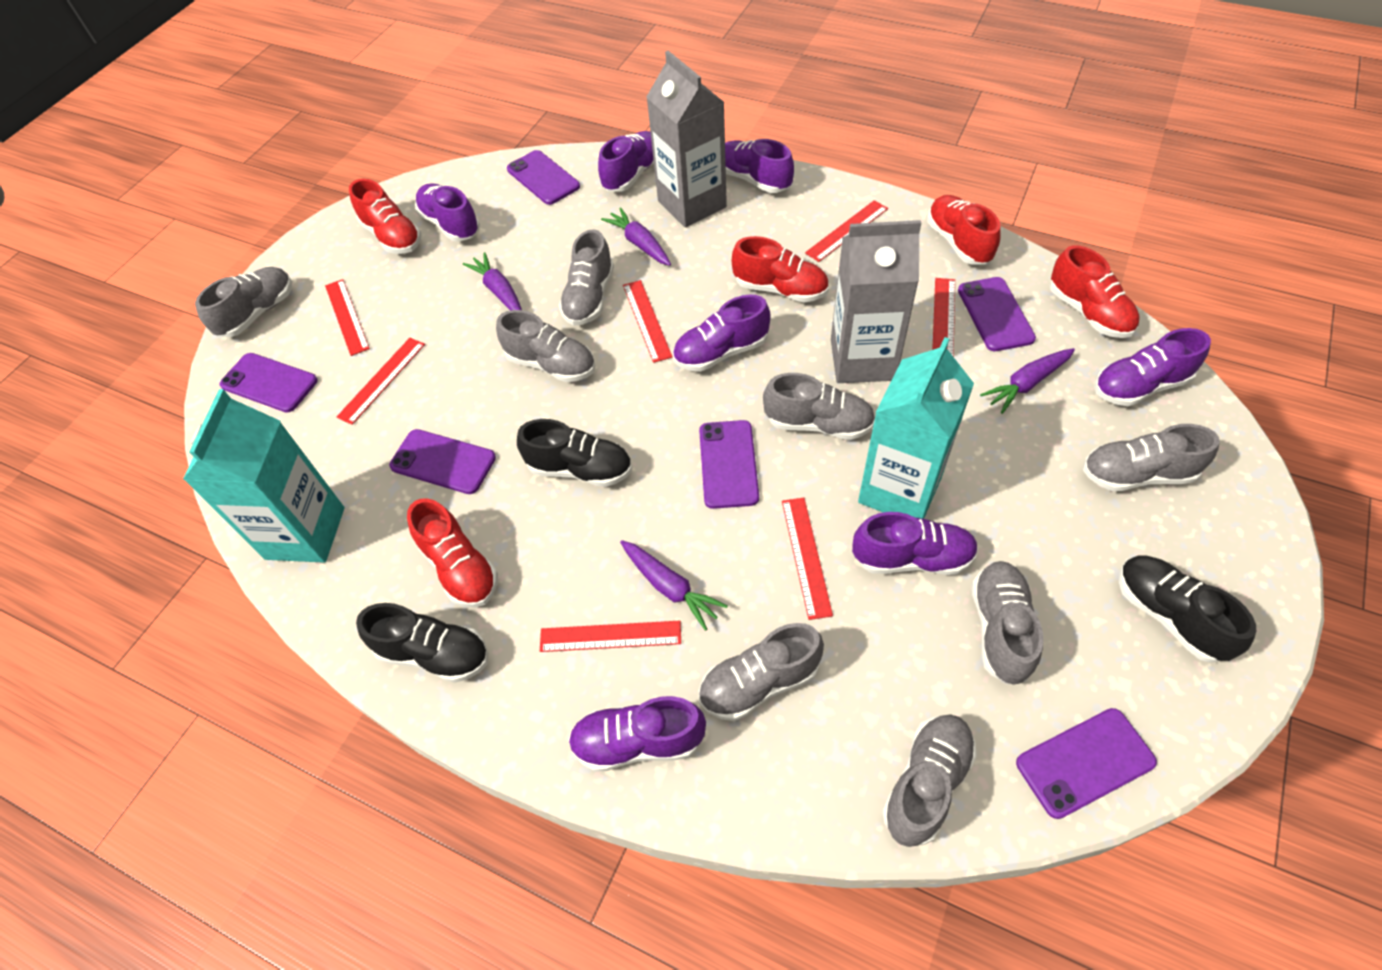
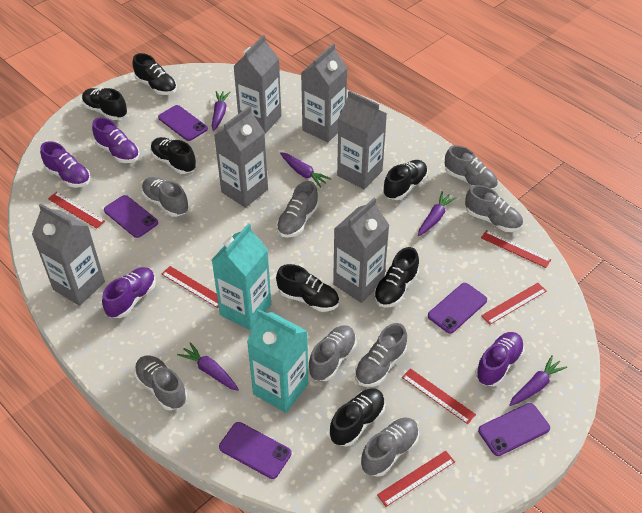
black shoe: [356,603,488,683] [517,419,632,487] [1119,556,1256,663] = 3 -> [82,88,127,120] [132,53,177,95] [150,137,196,174] [276,264,339,312] [330,389,385,447] [374,247,419,307] [383,160,428,200] = 7
grey carton: [647,51,727,227] [831,220,921,383] = 2 -> [32,203,105,306] [214,106,268,208] [234,35,281,134] [301,43,347,142] [333,198,390,303] [337,91,387,189] = 6
purple carrot: [463,252,522,310] [601,207,671,266] [620,540,728,631] [980,348,1075,414] = 4 -> [177,342,239,391] [212,91,230,131] [280,152,331,188] [418,191,457,236] [509,355,567,406] = 5
purple phone: [219,353,318,413] [389,429,496,494] [507,150,580,205] [699,420,759,509] [958,277,1036,351] [1016,708,1157,819] = 6 -> [104,195,158,238] [158,105,208,141] [219,422,292,479] [428,283,487,333] [478,403,550,456] = 5
purple shoe: [415,183,480,242] [568,696,706,772] [598,131,654,192] [673,295,771,372] [725,139,794,193] [852,512,978,575] [1094,328,1211,406] = 7 -> [40,141,91,188] [92,117,140,163] [102,267,156,318] [475,332,524,386] = 4
red ruler: [325,279,370,356] [337,338,425,425] [540,621,681,652] [623,280,673,363] [782,498,833,620] [805,200,888,262] [932,278,955,357] = 7 -> [48,192,105,228] [162,266,219,308] [377,451,455,507] [402,368,476,424] [481,230,551,268] [481,283,547,325] = 6
red shoe: [349,179,421,254] [407,498,498,608] [732,236,829,302] [927,195,1000,264] [1050,245,1140,338] = 5 -> none = 0

